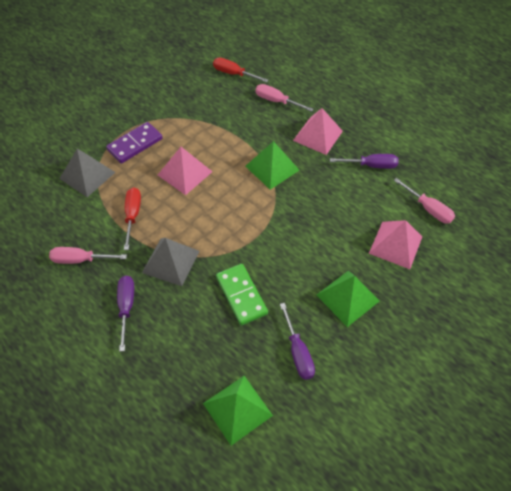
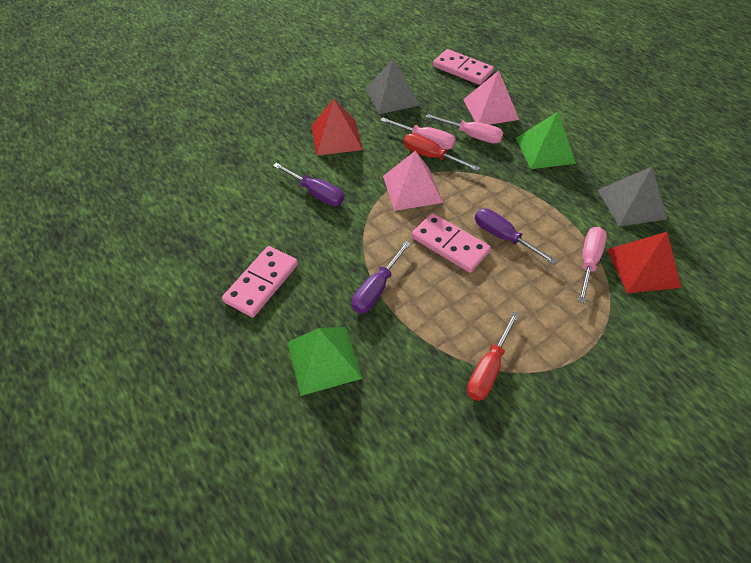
green domino: [216,264,268,326] = 1 -> none = 0
green pyramid: [203,376,273,446] [245,141,299,190] [316,271,379,327] = 3 -> [287,327,362,396] [516,112,576,169] = 2
pink domino: none = 0 -> [222,246,298,317] [412,213,491,273] [433,49,494,85] = 3
pink pyramid: [158,147,212,195] [293,108,343,155] [369,220,422,269] = 3 -> [383,151,443,211] [463,71,519,125] = 2
purple domino: [106,122,163,164] = 1 -> none = 0
red pyramid: none = 0 -> [312,99,363,156] [607,232,682,293] = 2

